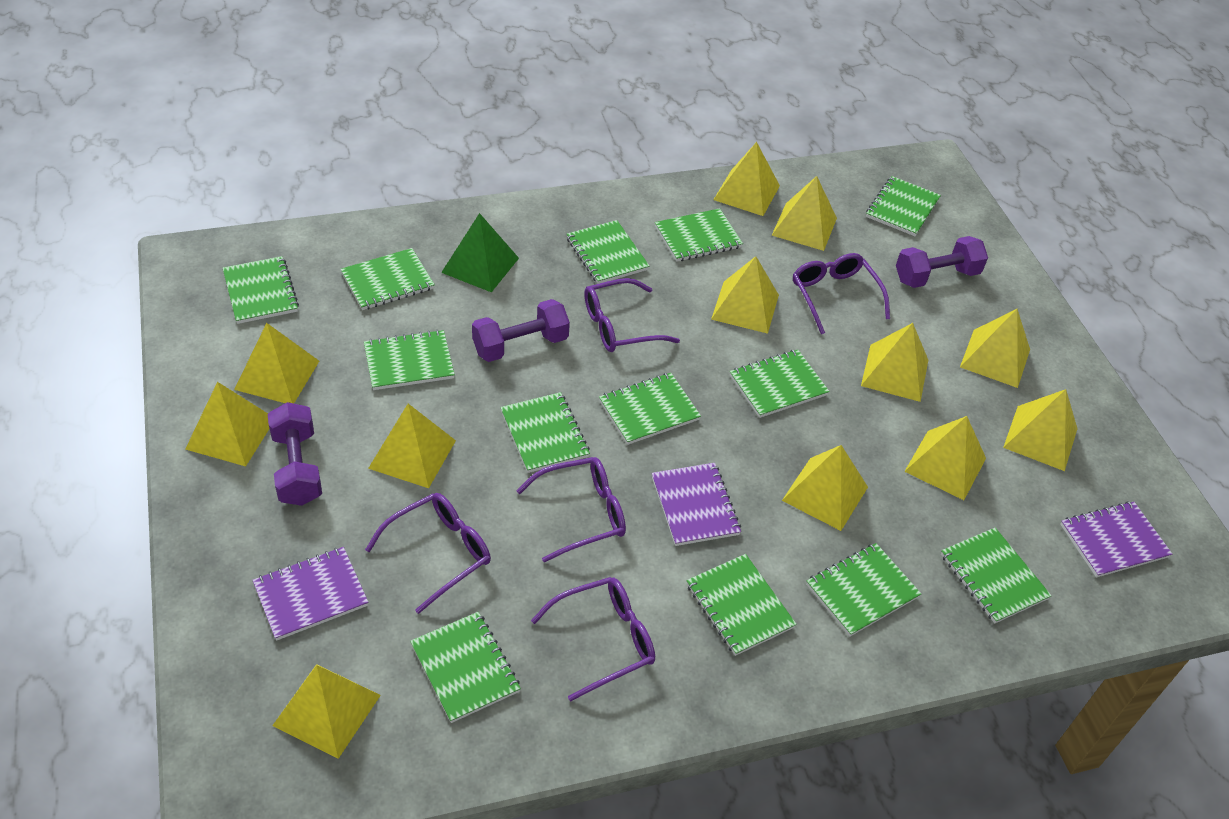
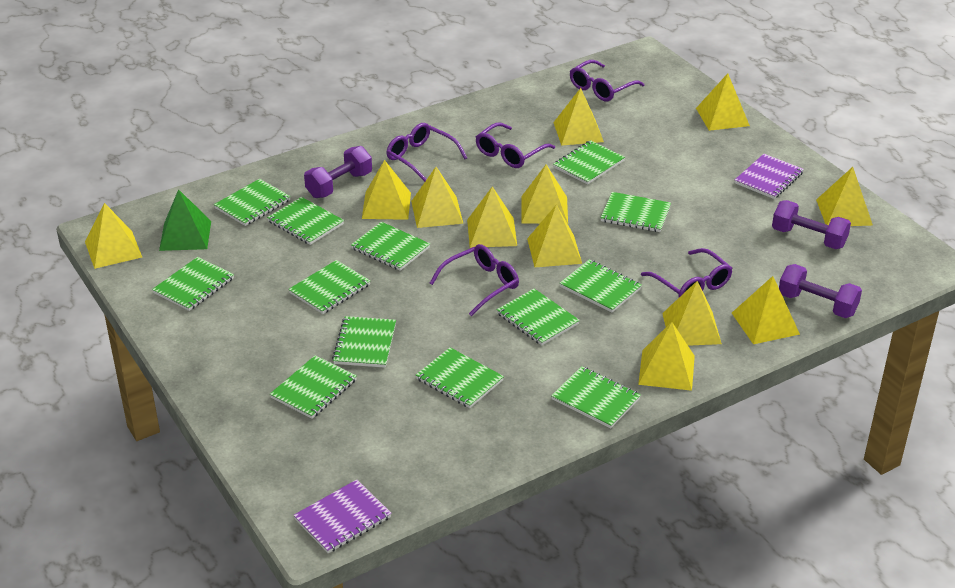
purple notebook: [253,547,369,641] [652,463,741,546] [1060,501,1172,578] = 3 -> [293,480,392,553] [735,154,804,199] = 2

